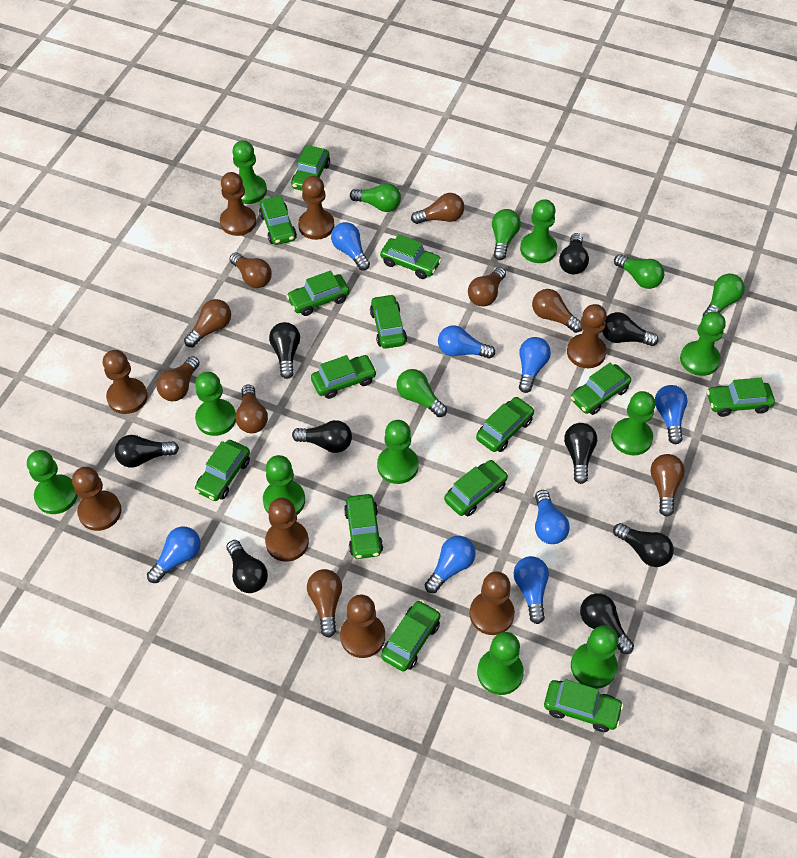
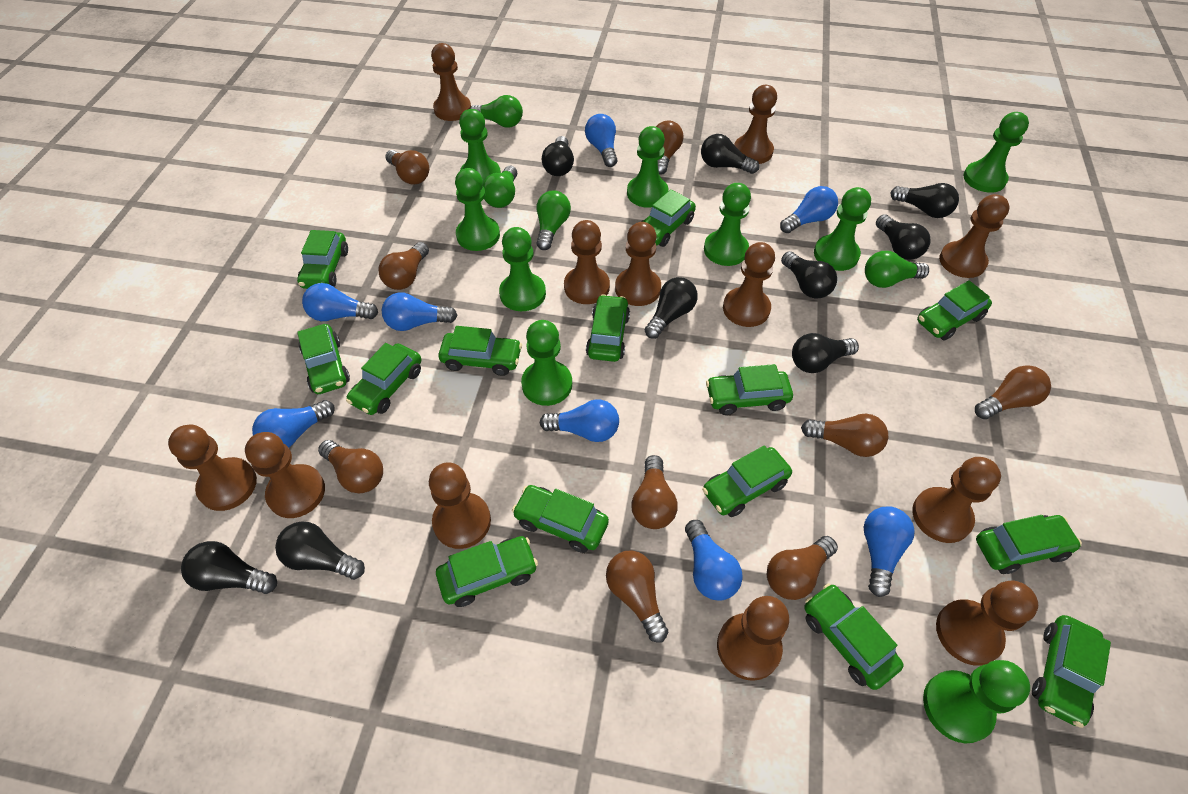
brown pawn: [72,467,122,531] [103,350,148,414] [220,172,256,236] [265,498,309,562] [298,176,334,240] [340,595,385,658] [470,571,515,635] [567,304,607,368] = 8 -> [168,425,257,511] [245,432,325,518] [429,462,491,549] [431,43,471,121] [564,220,610,304] [615,222,661,306] [717,596,789,681] [723,242,775,327] [734,85,777,164] [912,457,1001,543] [936,581,1038,666] [939,194,1010,278] = 12
green light bulb: [350,183,401,212] [396,369,447,417] [492,209,521,260] [614,254,664,289] [703,274,745,316] = 5 -> [470,95,523,128] [483,166,517,208] [537,191,571,250] [865,251,929,288] = 4
green pawn: [27,450,78,514] [195,372,236,436] [232,140,267,204] [263,455,305,515] [377,420,419,484] [477,632,524,695] [520,199,557,263] [571,625,618,689] [611,391,655,455] [680,312,726,376] = 10 -> [455,168,500,251] [459,109,501,182] [499,227,546,311] [521,320,572,406] [627,126,669,208] [704,183,751,266] [814,187,871,271] [923,660,1030,743] [963,112,1029,193] = 9

